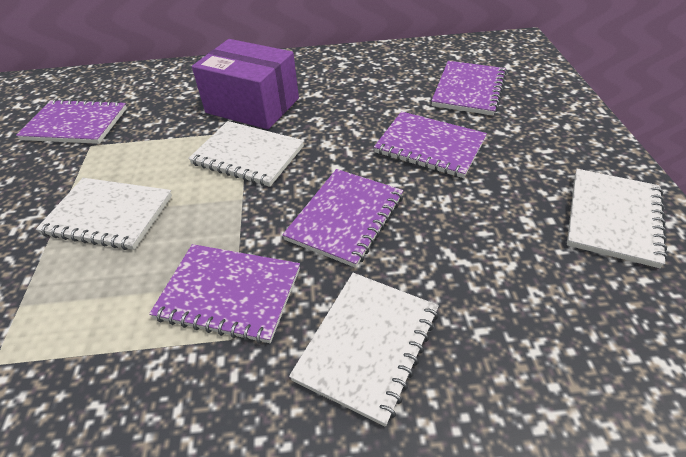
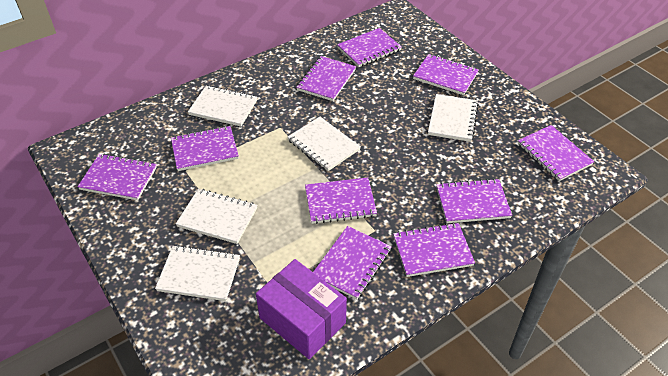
purple notebook: [16,99,127,144] [149,244,300,344] [282,169,403,268] [374,111,487,178] [431,61,507,115] = 5 -> [77,153,157,200] [171,126,239,171] [296,56,356,101] [305,177,377,224] [313,226,392,300] [337,28,402,67] [393,222,475,277] [413,54,479,95] [436,178,512,223] [518,125,594,181] = 10
white notebook: [36,178,172,250] [188,121,304,187] [289,273,439,427] [567,169,668,268] = 4 -> [155,245,240,301] [176,189,258,244] [188,85,257,127] [288,117,361,171] [428,94,479,142] = 5

